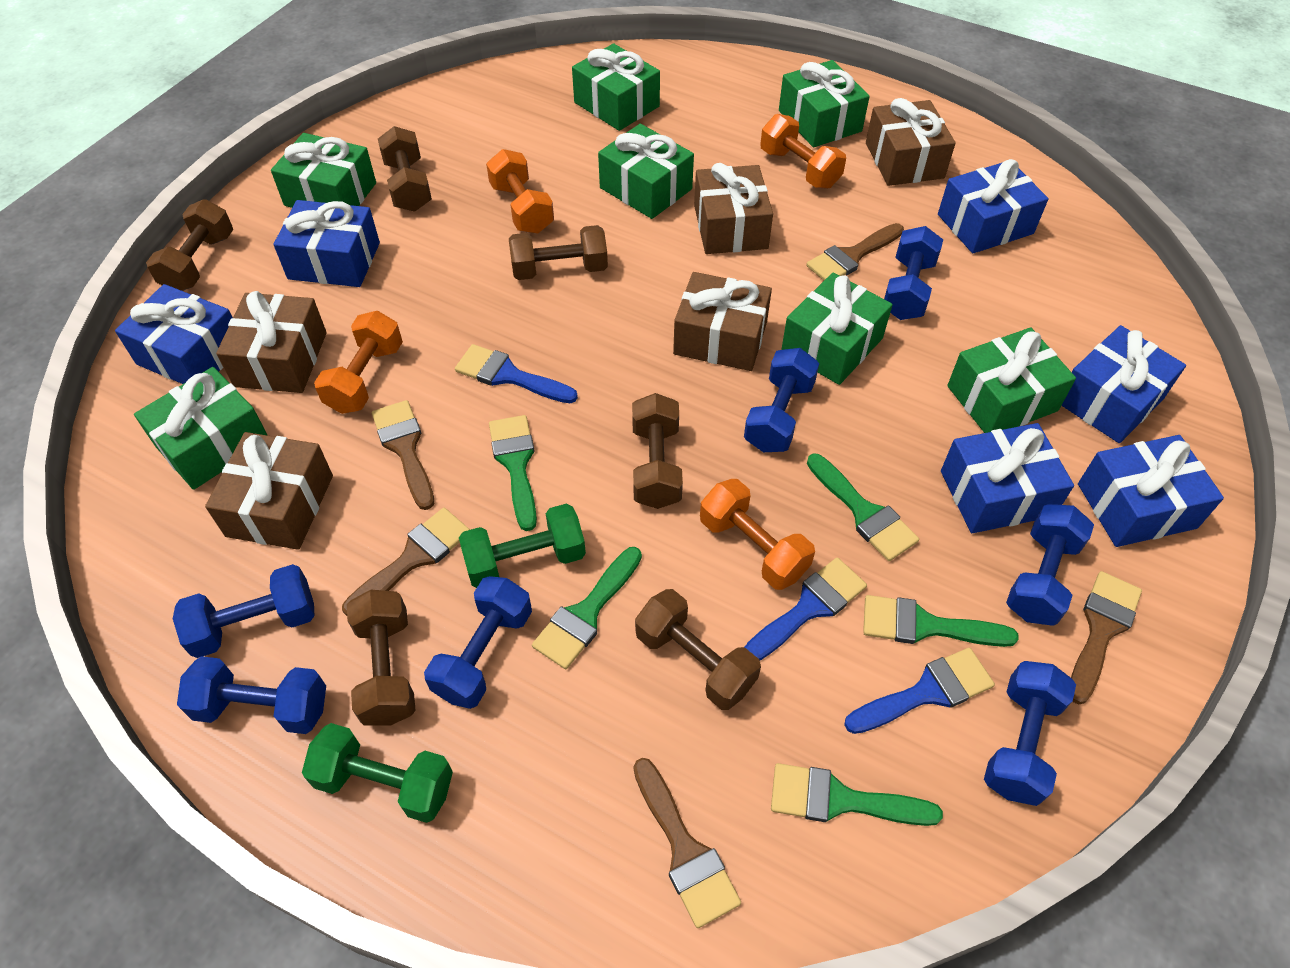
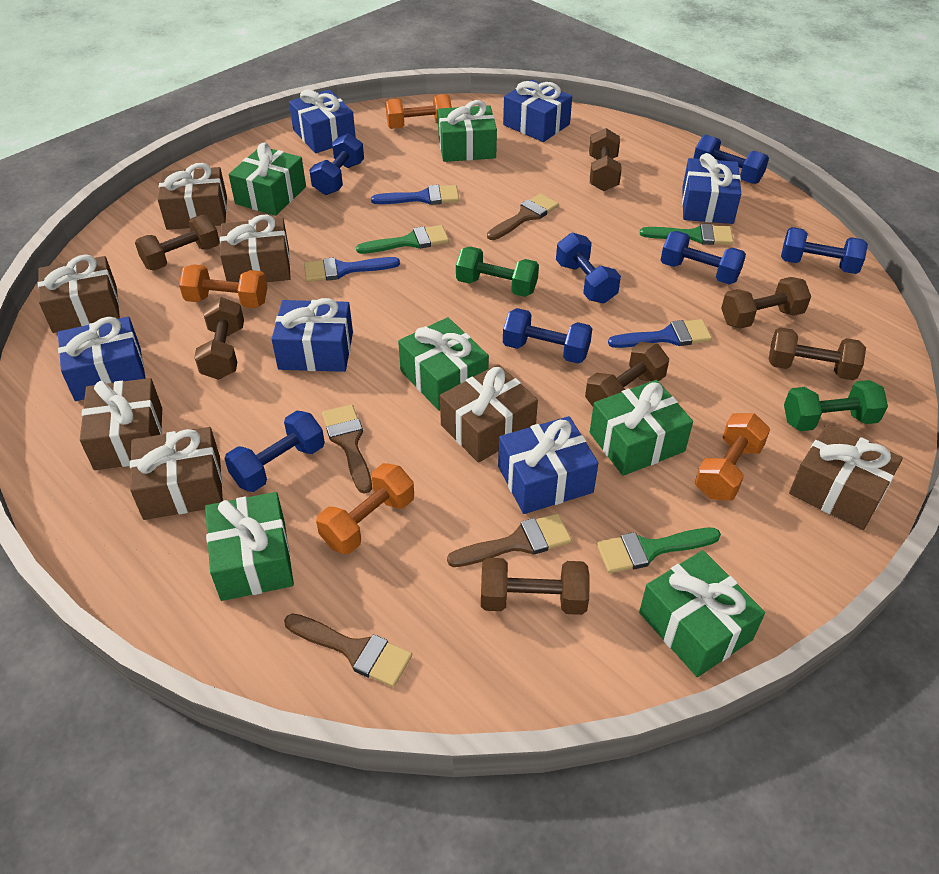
brown brush: [342,508,470,616] [372,400,434,510] [633,758,741,928] [806,223,904,280] [1071,571,1142,704] = 5 -> [284,613,412,687] [322,404,372,494] [447,513,572,567] [487,194,559,240] = 4
brown dumbbell: [146,199,233,291] [347,590,416,726] [378,126,432,212] [509,225,608,280] [632,393,683,509] [635,589,761,710] = 6 -> [135,215,220,270] [194,297,244,380] [481,558,590,615] [585,342,669,407] [589,128,622,191] [721,277,811,329] [769,327,866,380] = 7
brown gift: [205,432,333,550] [216,291,327,393] [673,272,772,371] [694,163,773,254] [866,98,956,186] = 5 -> [38,255,120,333] [80,378,162,470] [130,427,223,520] [158,163,227,230] [220,215,291,282] [440,364,538,463] [789,424,903,530] = 7
green brush: [489,415,537,531] [532,547,642,669] [771,763,943,826] [807,454,919,561] [863,595,1019,647] = 5 -> [356,225,449,254] [597,528,721,573] [640,223,733,245] = 3
green gift: [134,367,268,490] [271,133,376,208] [572,43,660,131] [598,124,694,219] [779,60,870,147] [781,272,893,385] [947,327,1076,433] = 7 -> [205,492,294,601] [229,143,306,216] [398,317,489,411] [438,100,497,162] [590,380,693,476] [639,550,765,677] = 6

